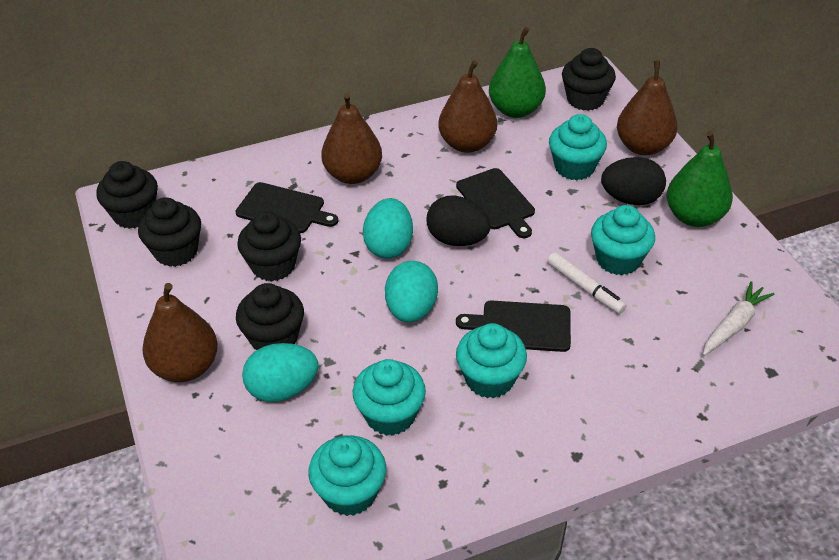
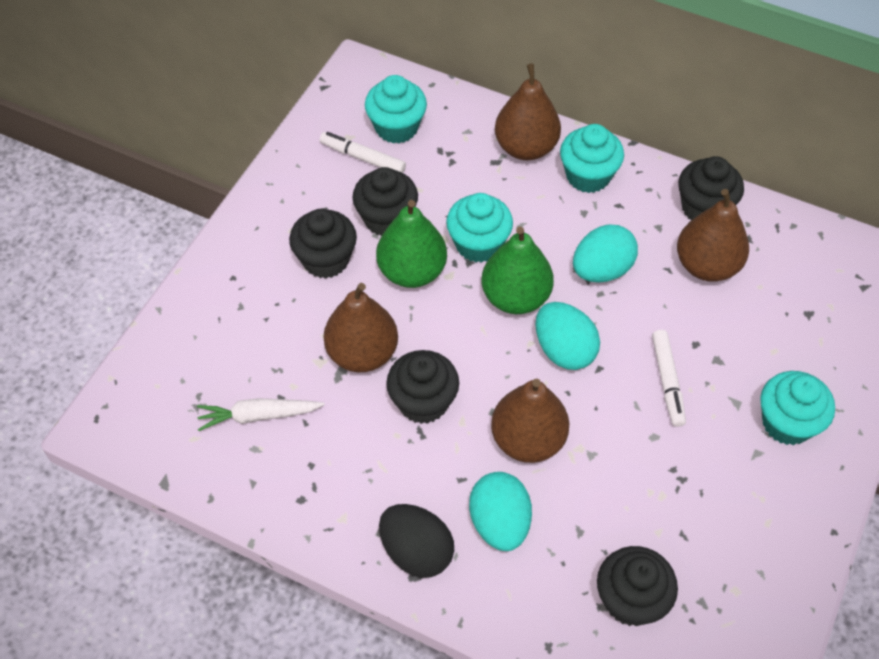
black cutting board: [236,182,338,233] [456,168,535,238] [456,301,571,352] = 3 -> none = 0
black egg: [427,196,491,246] [601,157,666,205] = 2 -> [379,504,454,578] = 1
turquoise cupcake: [308,435,386,516] [353,359,426,436] [456,323,527,398] [549,114,607,180] [591,205,655,275] = 5 -> [365,75,427,144] [446,193,513,263] [560,124,624,193] [760,371,835,445] = 4
white marker: [547,252,627,314] = 1 -> [320,132,406,173] [652,330,686,427] = 2

